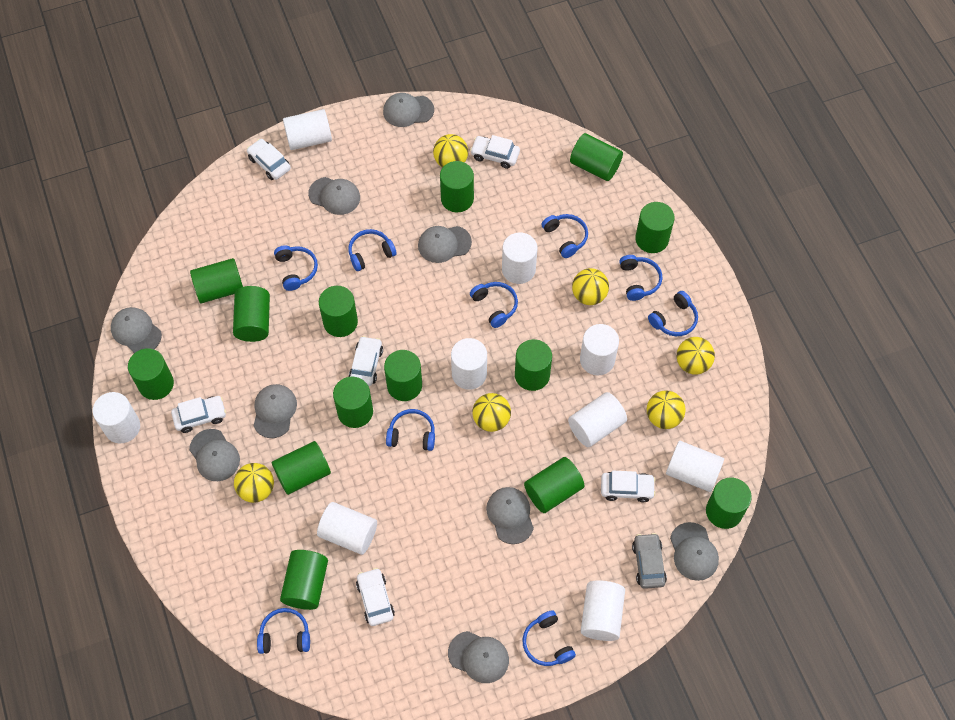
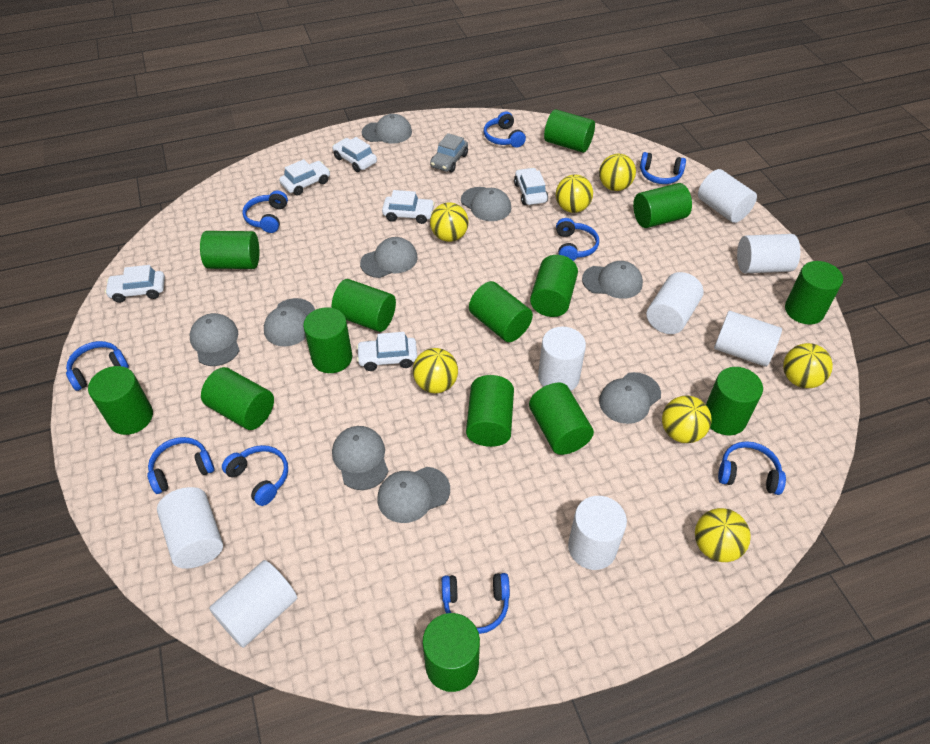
white cylinder: [93,392,140,444] [283,109,332,150] [317,502,377,555] [451,338,487,390] [502,233,537,284] [568,392,627,447] [580,324,619,375] [581,580,625,641] [666,441,724,492] = 9 -> [157,487,223,569] [209,560,297,648] [538,327,586,391] [568,496,627,570] [646,272,703,334] [698,169,757,223] [714,311,782,367] [737,234,800,273] = 8
yellow ball: [234,463,274,503] [433,134,468,167] [473,393,511,432] [572,268,609,305] [647,390,686,429] [677,337,715,375] = 6 -> [413,348,458,393] [430,202,469,242] [556,175,593,213] [599,154,636,191] [662,395,711,443] [695,508,751,562] [783,343,833,388] = 7

